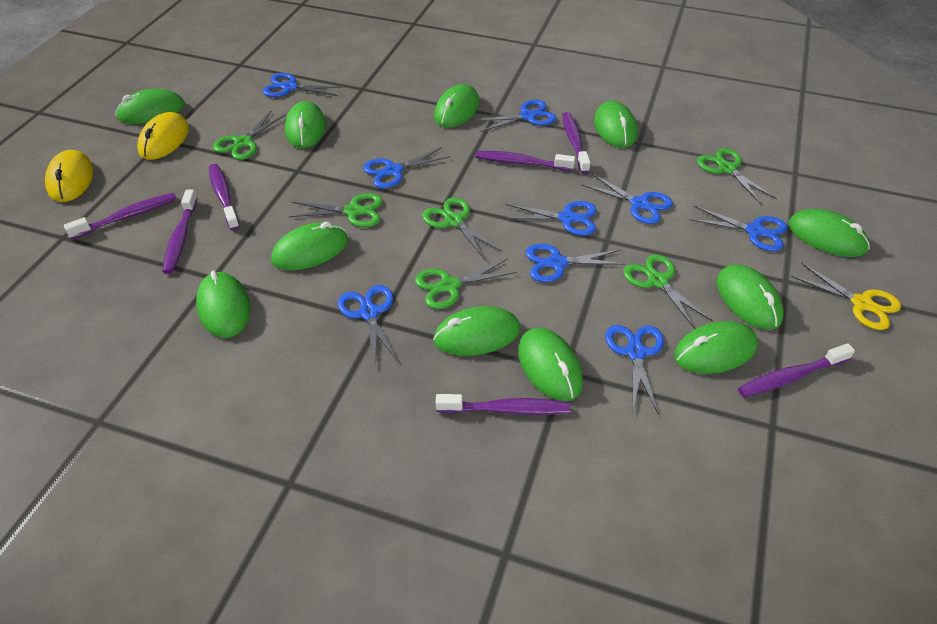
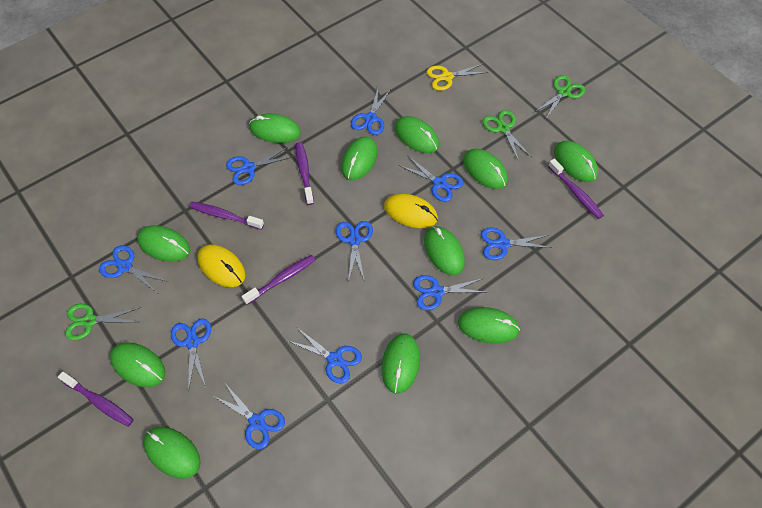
blue scissors: [263,73,343,97] [338,285,399,367] [363,147,451,189] [474,100,556,132] [504,201,596,236] [526,244,626,282] [582,174,673,224] [605,325,664,415] [689,206,788,252] = 9 -> [99,245,169,292] [171,318,211,392] [213,382,285,449] [226,147,292,185] [288,328,362,384] [336,221,373,282] [351,88,391,135] [400,155,463,202] [413,275,484,310] [481,227,551,260] = 10
green scissors: [213,111,286,160] [289,193,383,227] [415,258,517,309] [422,197,502,259] [623,254,713,329] [697,148,777,204] = 6 -> [65,304,141,340] [482,110,531,161] [535,75,585,119] = 3
purple toothbrush: [64,193,177,239] [162,190,198,274] [209,164,240,230] [436,394,570,415] [476,151,575,171] [562,112,591,174] [738,343,855,397] = 7 -> [58,372,134,427] [190,202,264,230] [242,255,315,305] [296,142,314,205] [548,159,604,219] = 5

